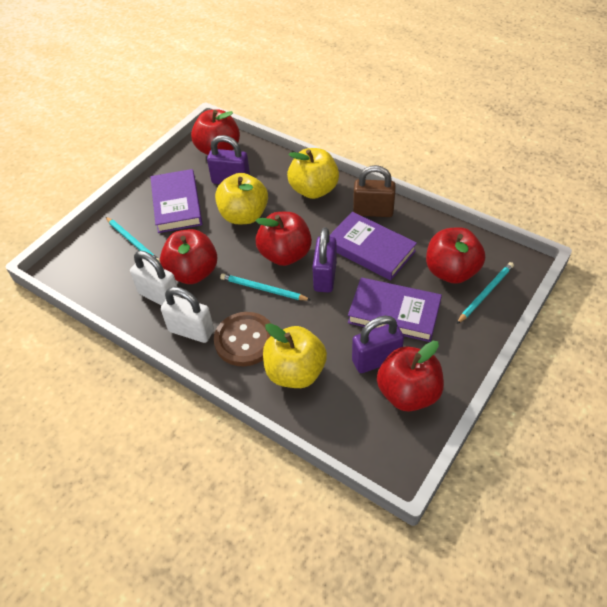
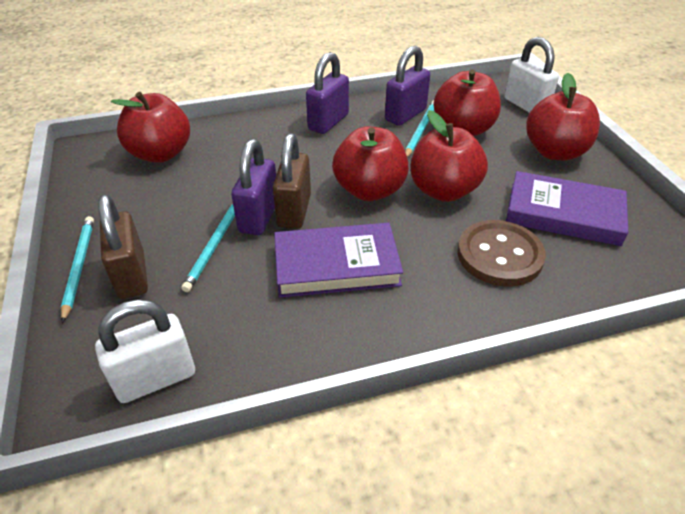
brown padlock: [353,165,396,217] = 1 -> [98,194,148,299] [273,133,311,229] = 2
purple book: [150,169,203,233] [329,212,417,280] [348,277,442,342] = 3 -> [274,223,403,298] [506,171,628,246] = 2
yellow apple: [215,173,268,224] [263,323,327,388] [287,148,339,199] = 3 -> none = 0

